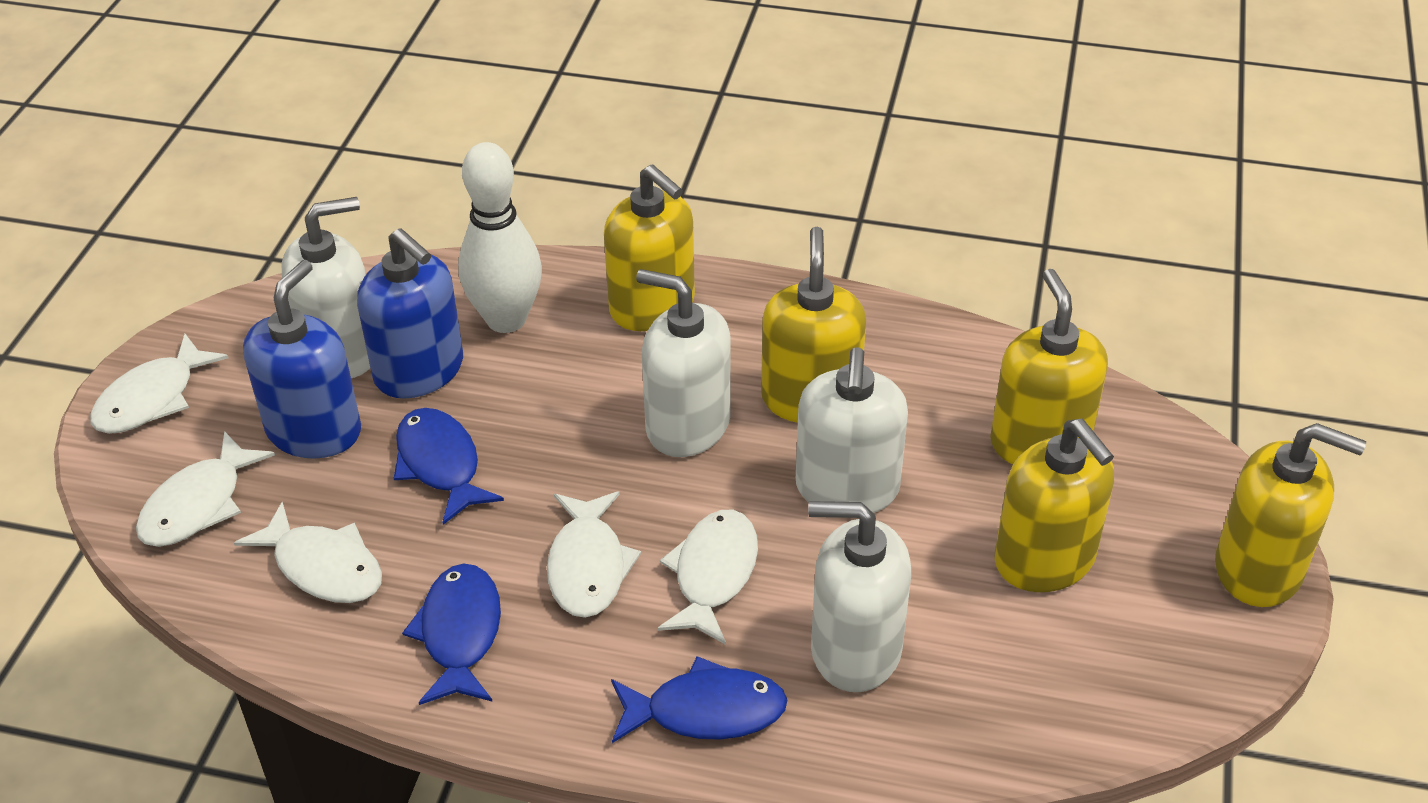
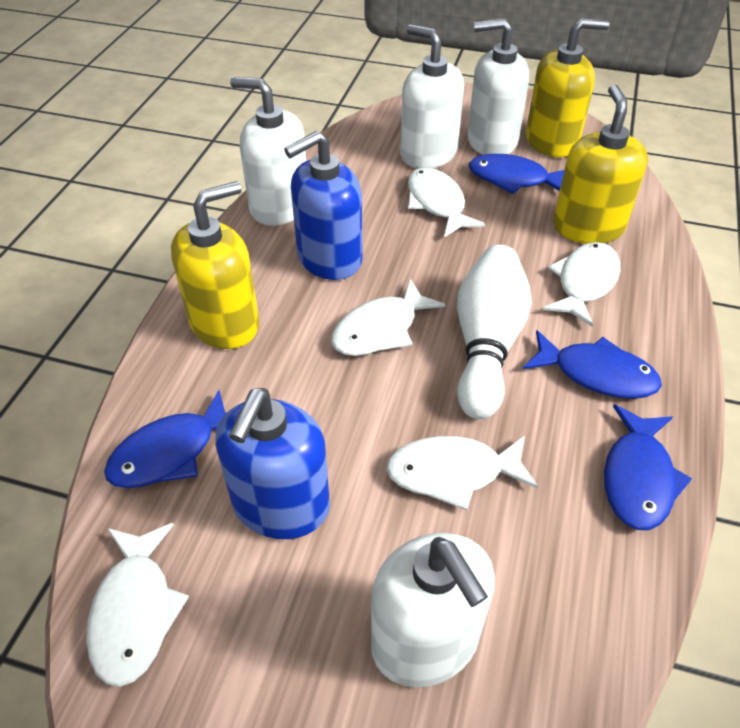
blue fish: [394,408,504,525] [402,564,501,705] [611,656,787,743] = 3 -> [104,390,226,488] [469,154,564,194] [523,330,662,399] [604,404,692,530] = 4
yellow soap dispenser: [604,164,695,331] [761,227,866,423] [990,269,1108,464] [994,418,1114,592] [1215,423,1366,607] = 5 -> [171,181,260,349] [526,18,609,157] [553,84,648,244] = 3

